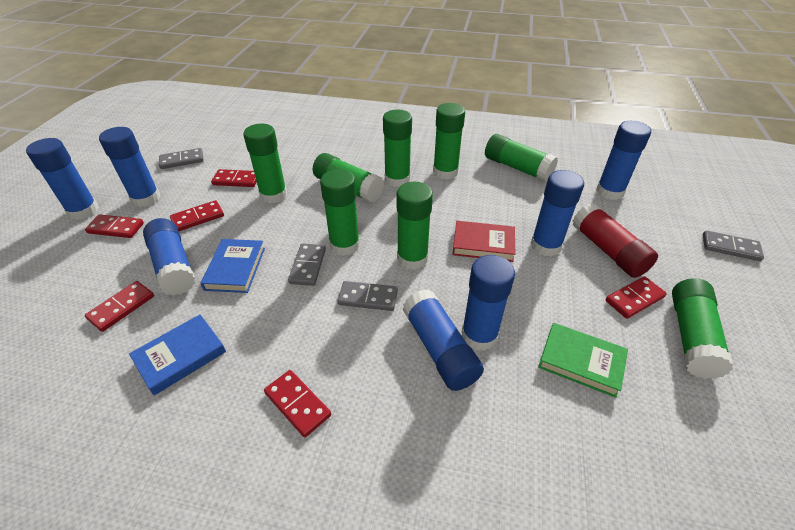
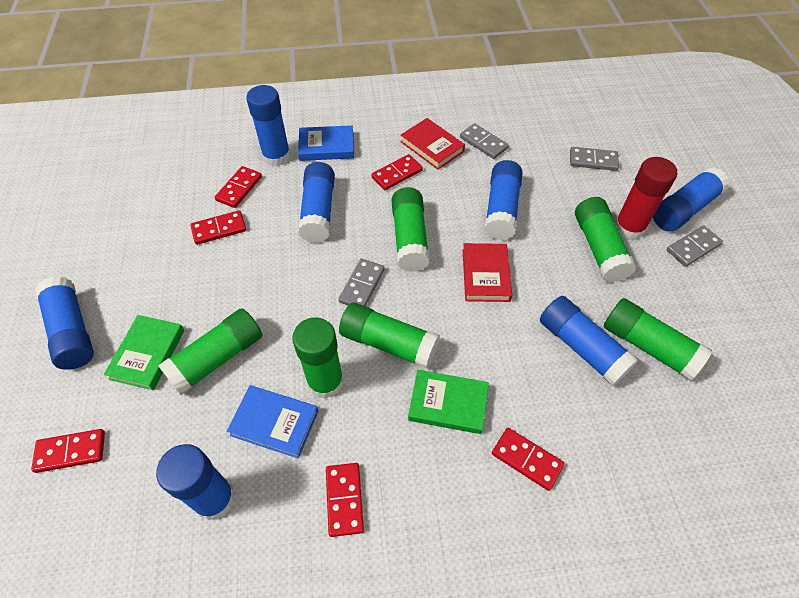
green book: [538,323,628,398] = 1 -> [104,315,184,390] [408,370,489,434] = 2
green glue stick: [243,123,287,203] [313,153,384,203] [320,169,360,256] [383,109,412,187] [397,182,433,270] [433,103,465,179] [485,134,558,182] [672,278,733,379] = 8 -> [158,308,262,395] [292,317,344,399] [339,302,440,369] [392,187,430,272] [575,197,636,283] [604,298,712,381] = 6
red book: [452,221,515,262] = 1 -> [401,118,465,170] [463,243,512,302] = 2

